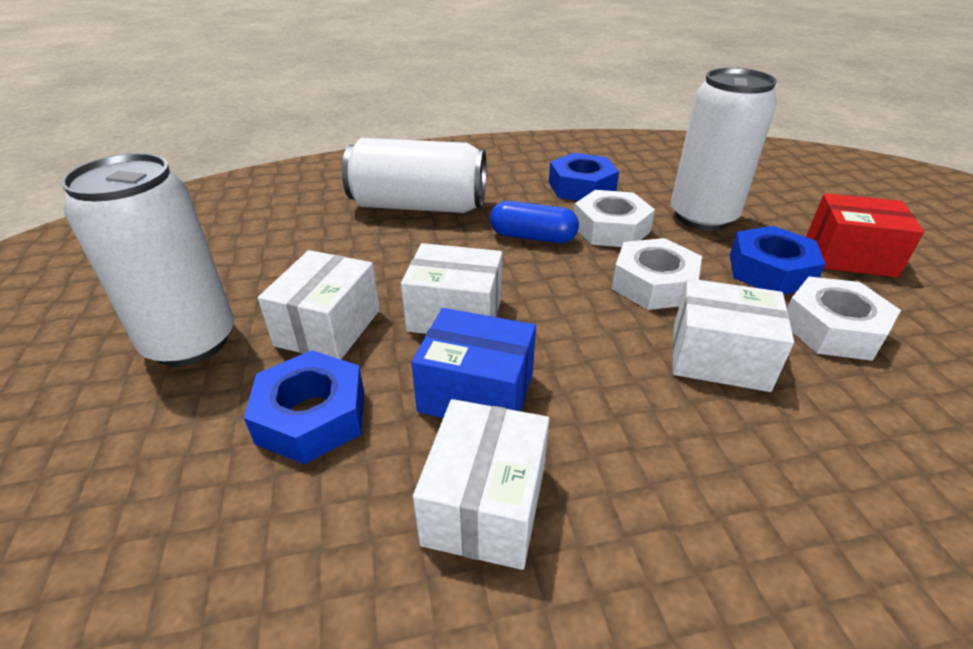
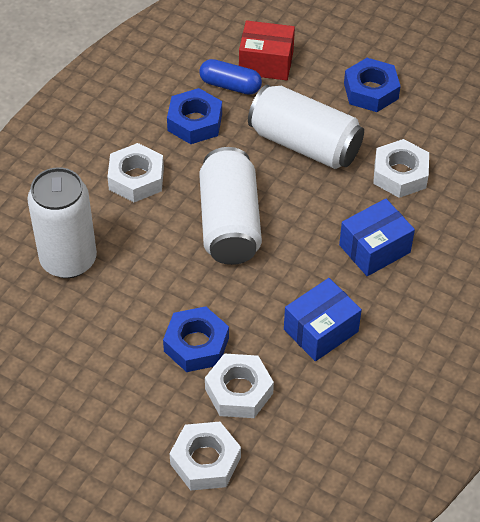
blue box: [411,308,536,418] = 1 -> [284,278,362,361] [339,199,415,276] = 2
white box: [258,250,380,359] [401,243,502,334] [413,399,549,570] [673,278,794,392] = 4 -> none = 0
white nut: [574,190,655,247] [612,238,702,310] [787,276,901,361] = 3 -> [107,143,164,202] [169,422,241,490] [205,353,274,418] [373,139,429,198] = 4

